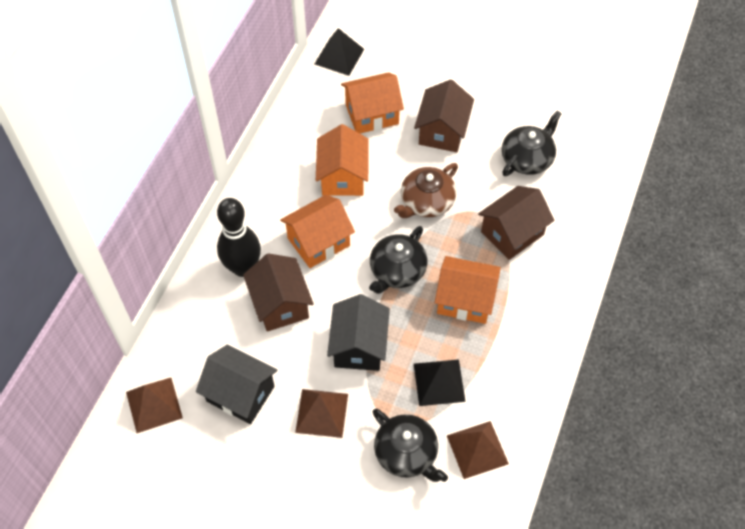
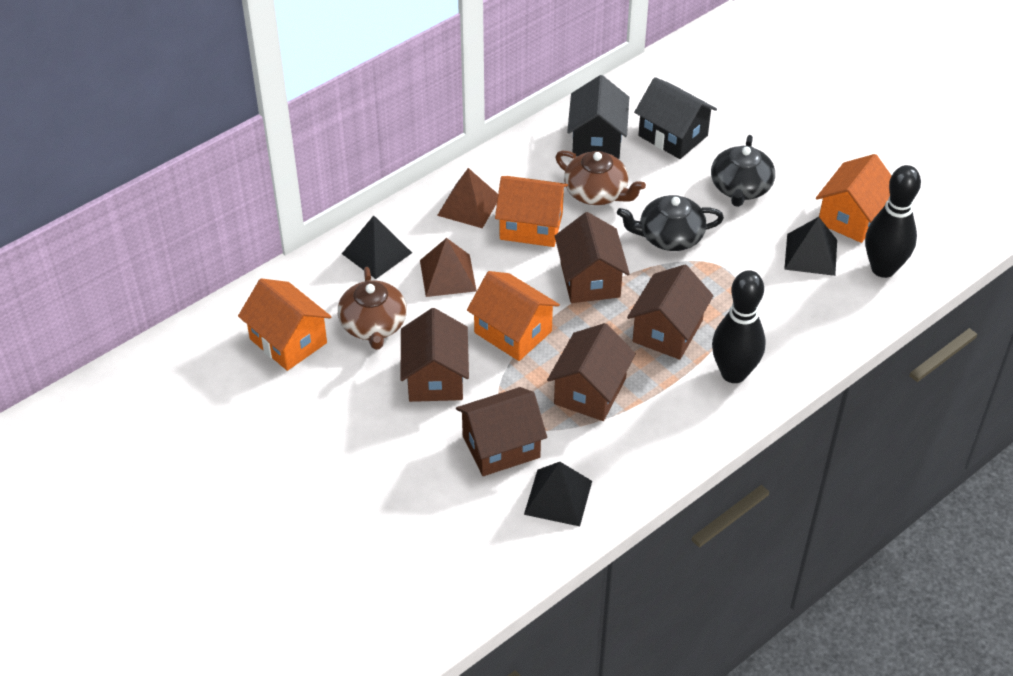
black bowling pin: [217,198,261,277] = 1 -> [712,270,766,383] [865,165,921,278] = 2
black pyramid: [315,28,364,76] [414,359,466,406] = 2 -> [342,216,412,279] [524,462,592,526] [784,217,837,276] = 3
black teapot: [369,226,428,294] [373,408,448,482] [502,111,562,176] = 3 -> [617,195,724,251] [711,135,775,207] = 2
brown house: [243,253,314,332] [414,79,474,152] [478,186,554,260] = 3 -> [400,308,469,402] [456,387,547,476] [547,323,636,421] [555,212,630,303] [627,265,714,360] = 5
brown pyramid: [126,378,183,433] [295,389,348,438] [447,421,509,479] = 3 -> [420,238,477,297] [437,168,498,228] = 2
brown teapot: [394,163,458,218] = 1 -> [338,267,407,350] [555,151,646,205] = 2

